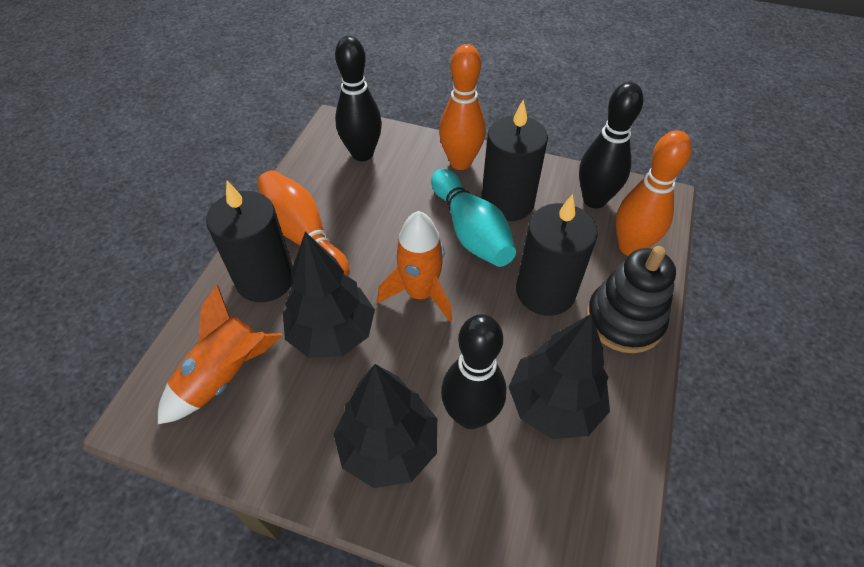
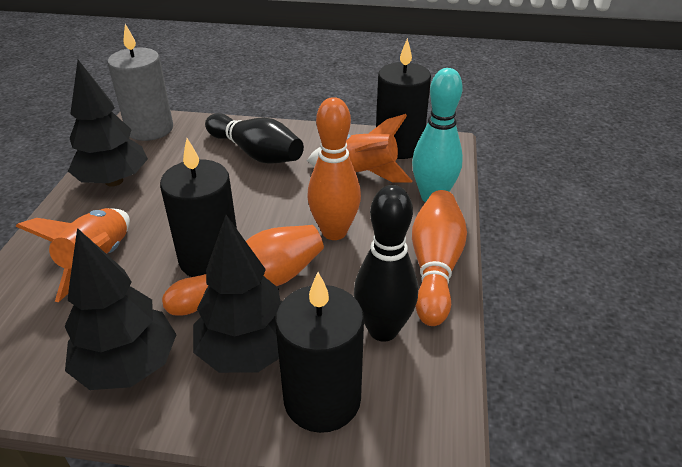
black bowling pin: [335,36,382,161] [441,314,506,429] [579,82,643,209] = 3 -> [205,113,304,164] [354,185,418,342] = 2
black stacking toy: [586,246,676,353] = 1 -> none = 0
grey candle: none = 0 -> [107,24,173,141] = 1

